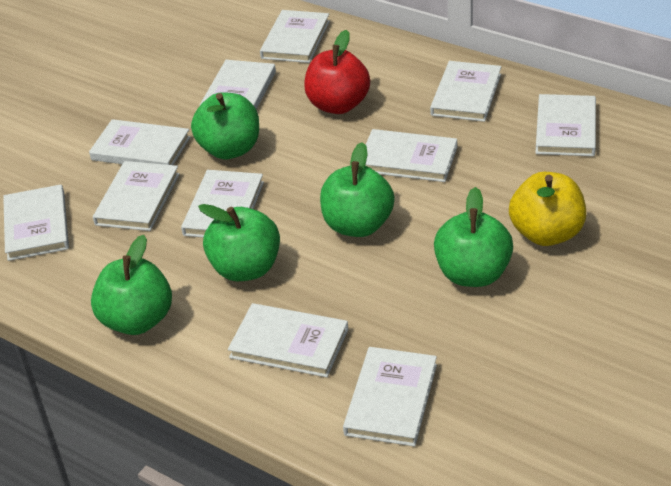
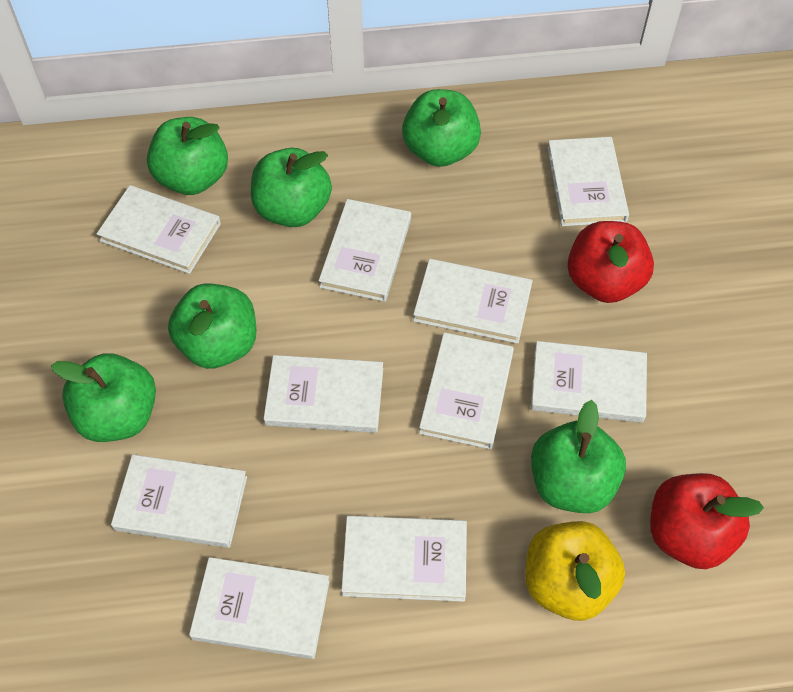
green apple: [91,235,172,335] [191,92,259,159] [198,204,280,281] [320,142,394,237] [434,187,513,287] = 5 -> [51,353,156,442] [147,117,228,195] [168,284,256,369] [251,148,332,227] [402,89,481,167] [531,400,626,513] = 6
red apple: [304,30,370,114] = 1 -> [567,221,654,303] [650,473,764,569] = 2
white book: [3,184,69,261] [89,119,190,165] [93,161,179,231] [181,170,264,238] [200,60,276,110] [228,303,348,377] [260,10,330,63] [343,347,437,447] [365,129,457,182] [430,61,501,122] [535,94,596,156] = 11 -> [96,185,221,274] [111,455,247,548] [189,557,330,659] [263,355,383,433] [319,199,411,302] [341,516,467,602] [413,259,533,344] [419,332,514,449] [531,341,647,423] [547,137,629,226] = 10

